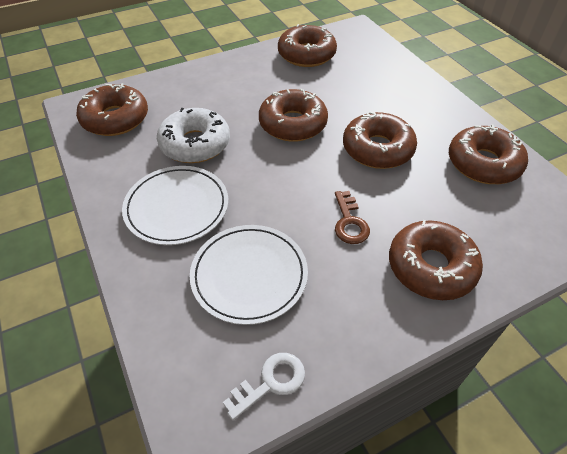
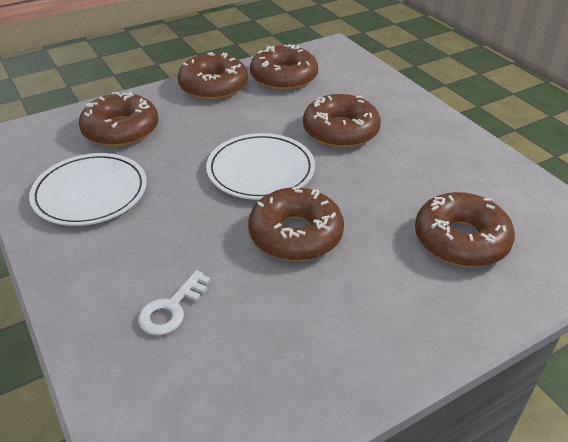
brown key: [335,191,370,244] = 1 -> none = 0
white donut: [157,108,230,163] = 1 -> none = 0

